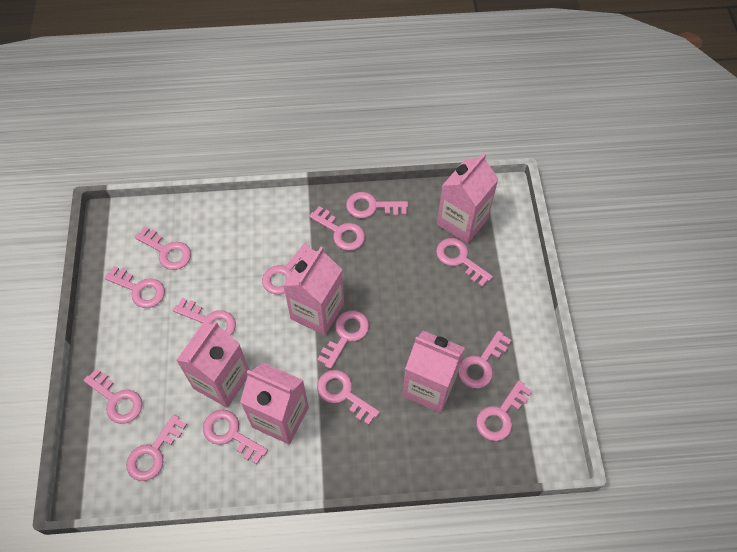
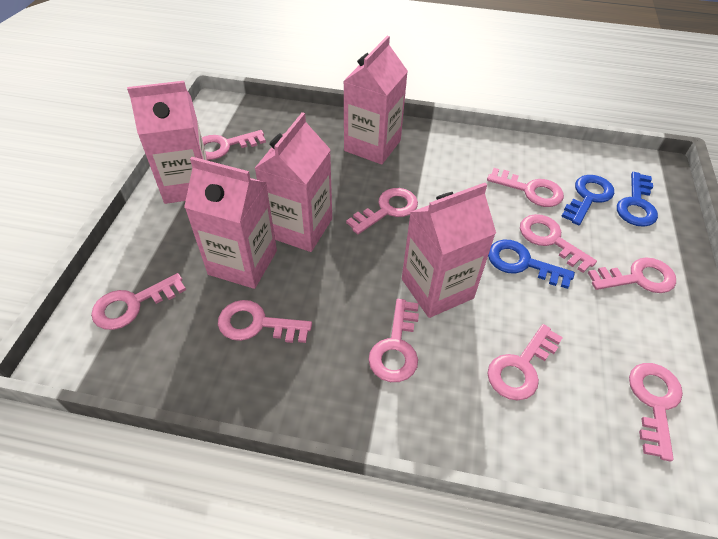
blue key: none = 0 -> [488,240,575,289] [561,175,614,225] [617,172,658,227] = 3
pink key: [83,368,142,424] [104,266,165,308] [126,414,187,481] [135,227,191,270] [173,298,236,336] [203,409,268,464] [262,243,314,295] [309,206,365,251] [317,310,369,369] [317,370,380,425] [346,192,408,218] [436,238,493,287] [458,331,511,389] [476,380,532,441] = 14 -> [91,273,186,330] [202,130,266,160] [218,300,312,343] [346,188,418,234] [368,299,419,382] [487,168,564,207] [488,324,563,400] [520,214,597,273] [588,257,676,293] [629,363,683,461] = 10

